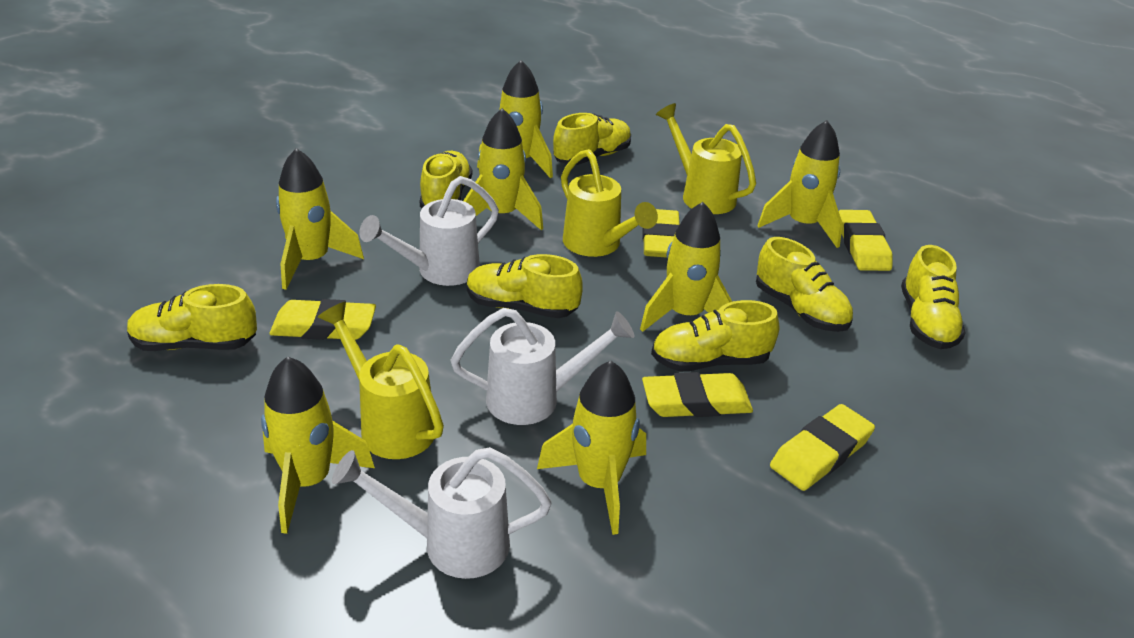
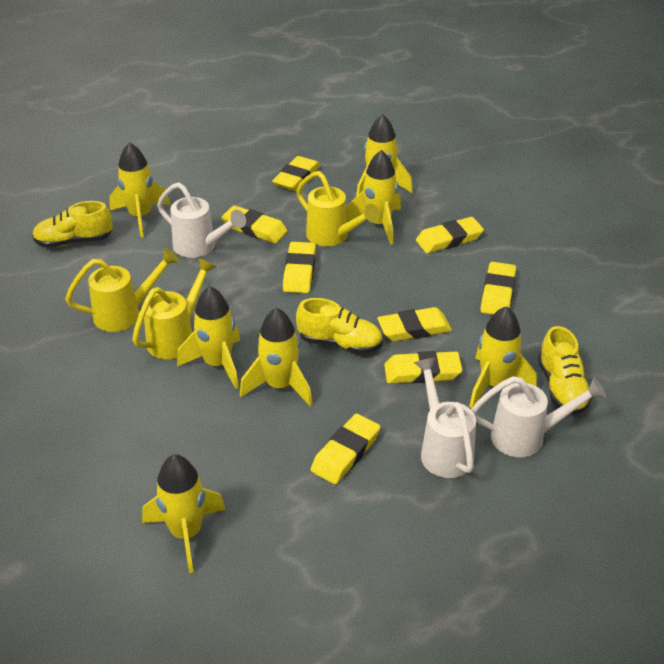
yellow eraser: [269,299,376,340] [642,209,680,257] [642,372,753,417] [770,404,875,491] [839,210,892,271] = 5 -> [221,205,288,244] [272,156,321,191] [283,242,316,293] [310,414,380,484] [377,307,452,341] [384,351,462,383] [416,217,484,253] [480,262,516,315] = 8
yellow shoe: [127,284,257,351] [420,151,472,208] [467,254,583,318] [553,113,631,165] [651,300,779,371] [756,237,853,332] [901,245,966,349] = 7 -> [32,201,113,248] [296,298,383,354] [538,326,593,414] = 3

